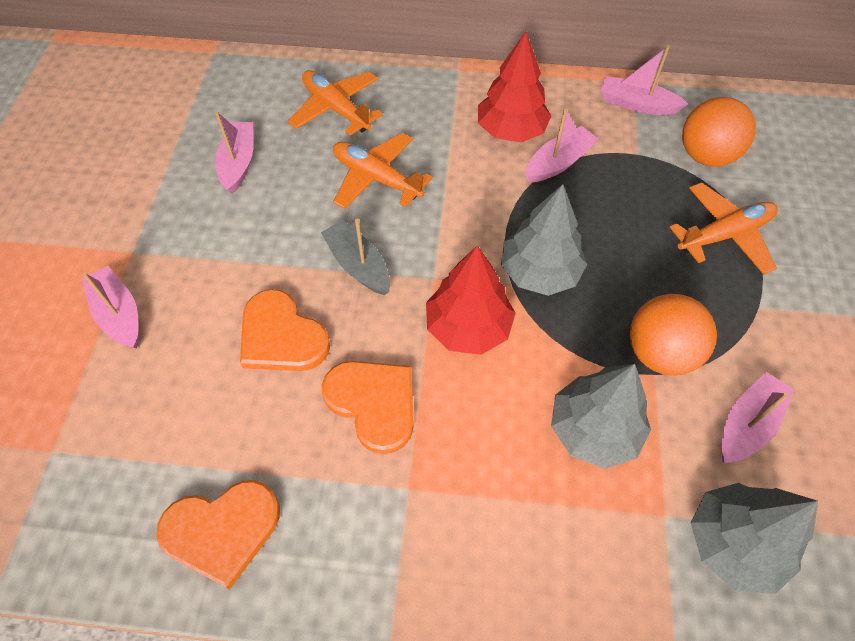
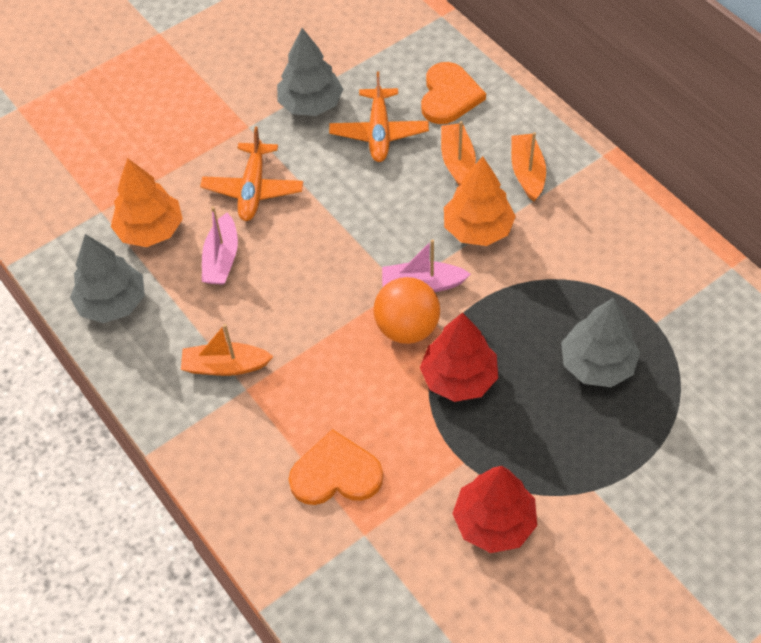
grey boat: [321,219,390,295] = 1 -> none = 0
orange ball: [630,294,717,376] [682,97,756,167] = 2 -> [373,277,440,344] = 1
orange boat: none = 0 -> [181,324,274,376] [441,121,476,186] [511,132,546,202] = 3
orange heart: [156,480,280,589] [240,289,330,371] [322,361,414,454] = 3 -> [288,429,383,505] [421,62,486,124] = 2
orange plane: [288,70,383,136] [333,133,433,209] [670,182,778,275] = 3 -> [200,127,303,221] [329,72,429,162] = 2
orange tree: none = 0 -> [111,158,183,247] [444,156,516,246] = 2
pink boat: [82,266,139,349] [215,111,254,194] [526,108,598,182] [600,45,688,115] [721,372,794,463] = 5 -> [202,206,238,285] [382,239,471,292] = 2

